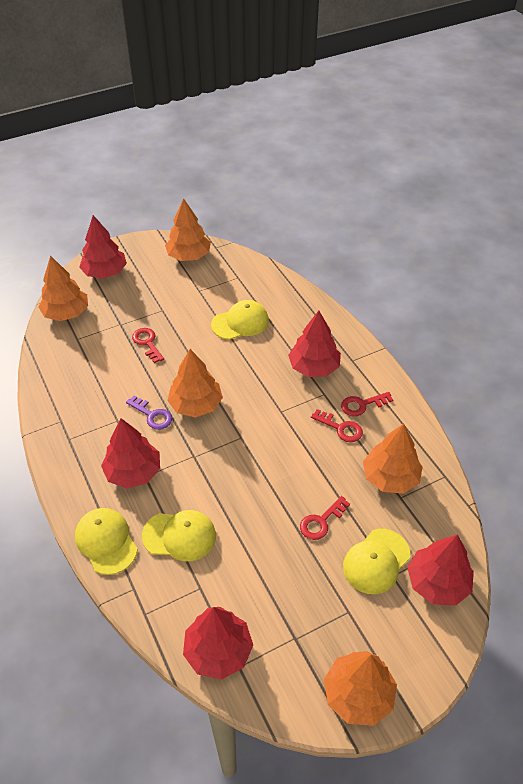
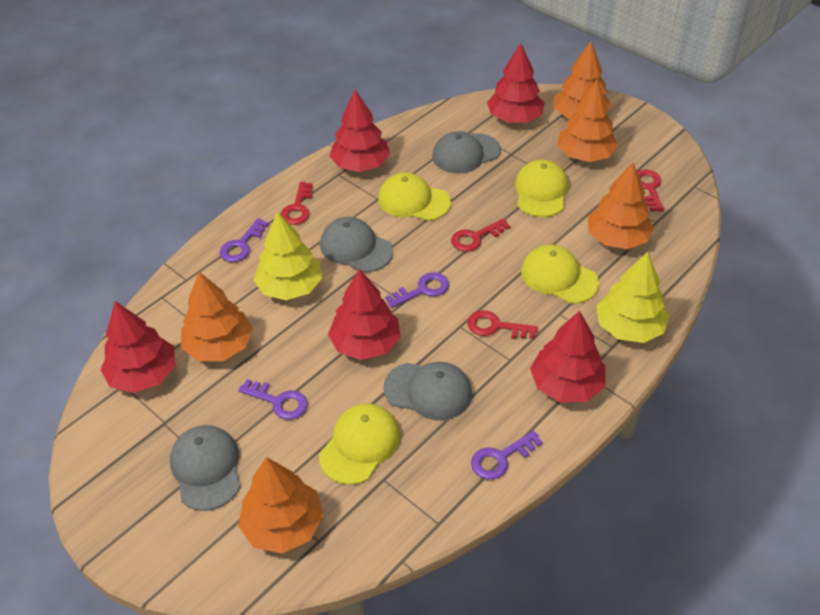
grey cap: none = 0 -> [170,425,241,511] [320,217,393,272] [383,362,472,420] [432,131,501,174] = 4
purple key: [126,396,172,430] = 1 -> [220,218,269,262] [238,379,308,420] [385,272,449,308] [471,430,543,480] = 4
yellow tree: none = 0 -> [254,211,322,300] [596,252,669,343] = 2

